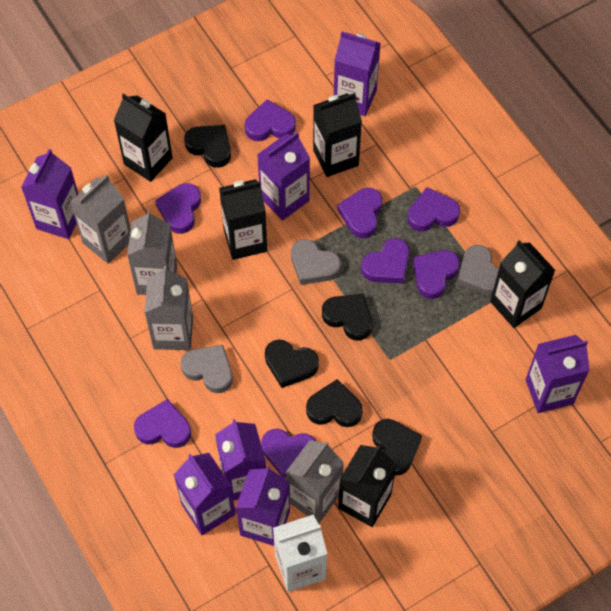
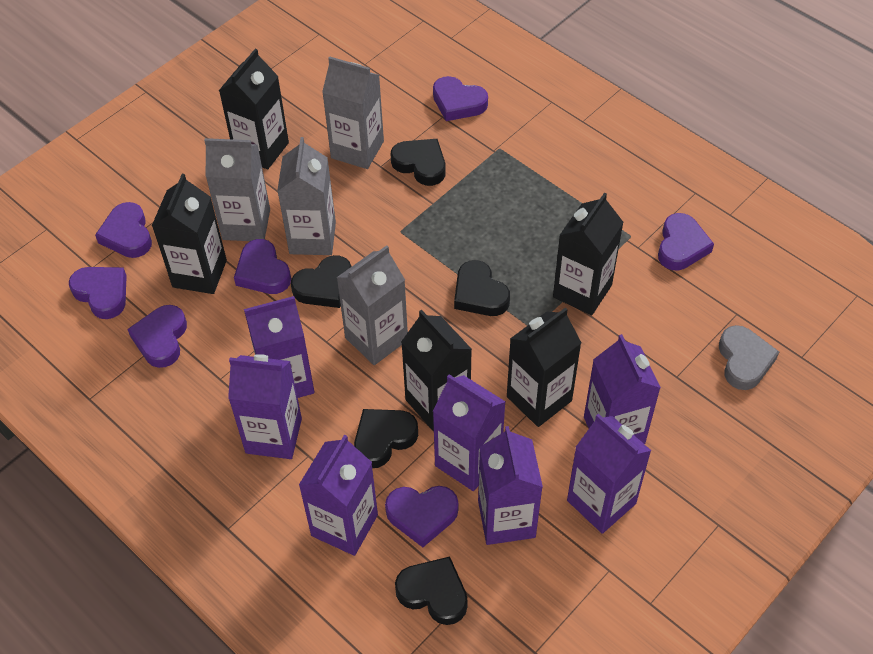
grey heart: [181,345,233,393] [291,239,341,285] [457,245,499,296] = 3 -> [719,325,779,390] = 1
purple heart: [134,399,191,448] [155,183,201,234] [245,100,296,141] [261,429,316,478] [337,188,382,238] [361,238,410,284] [407,187,460,231] [413,250,460,299] = 8 -> [69,267,127,319] [95,202,152,258] [127,305,187,368] [234,239,291,294] [385,486,459,547] [433,76,488,121] [658,213,714,270] = 7
white carton: [273,515,327,592] = 1 -> none = 0

